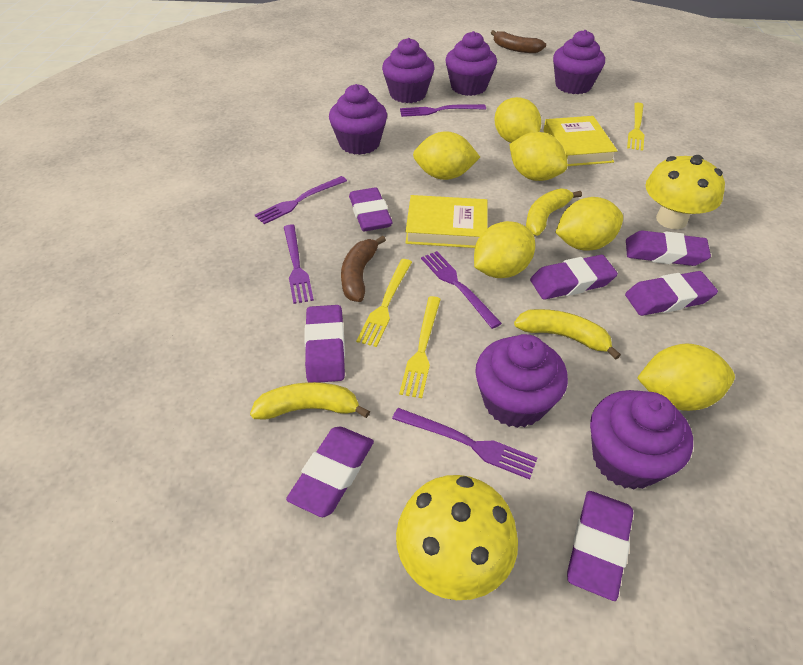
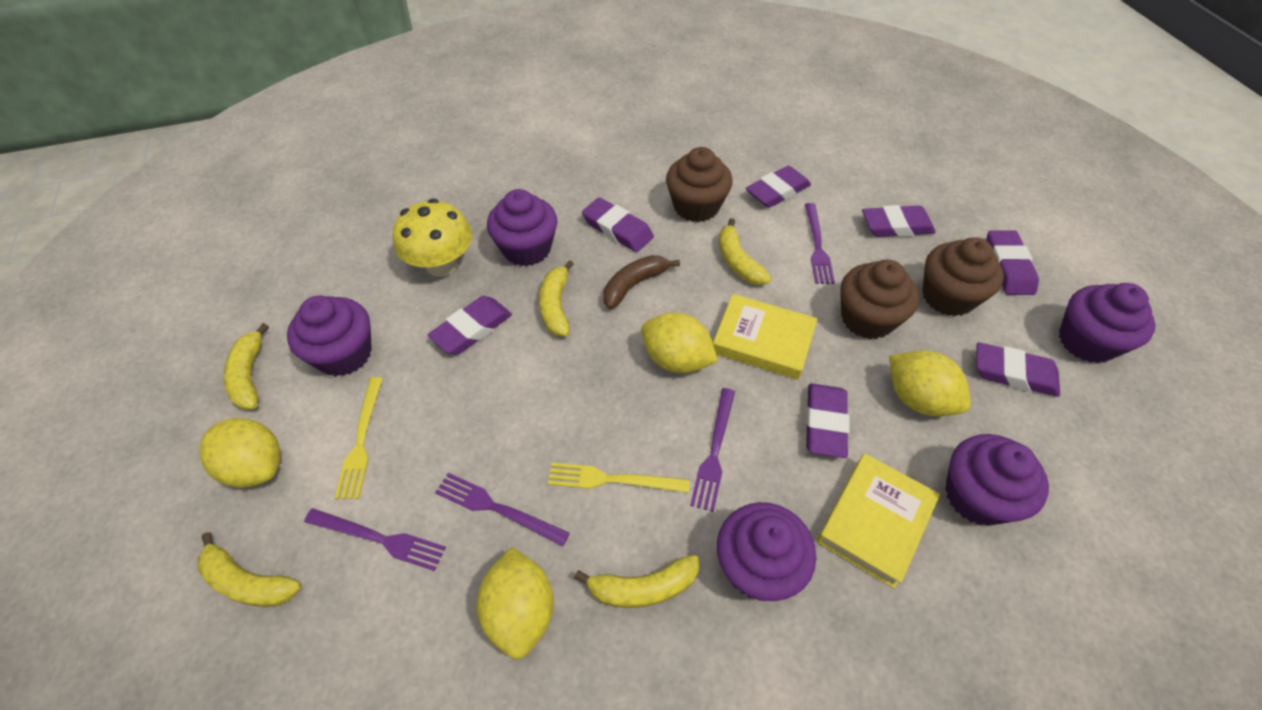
brown banana: [341,236,386,302] [491,30,546,53] = 2 -> [604,255,680,309] = 1
brown cupcake: none = 0 -> [666,147,733,222] [840,260,919,339] [922,237,1004,317] = 3
purple cupcake: [329,84,387,155] [382,38,434,103] [445,31,497,96] [475,334,568,428] [553,30,605,94] [590,390,693,490] = 6 -> [287,296,372,377] [487,189,557,267] [717,502,816,601] [945,434,1049,526] [1059,283,1156,364] = 5
purple fork: [255,176,347,224] [284,224,314,304] [392,408,537,480] [400,104,486,117] [421,251,502,329] = 5 -> [304,508,446,571] [435,473,570,546] [690,388,735,512] [805,203,835,284] = 4
yellow banana: [250,382,370,420] [514,309,621,360] [526,188,582,236] = 3 -> [197,532,301,607] [224,323,269,410] [539,260,574,336] [574,555,699,608] [719,218,771,285] = 5
yellow fork: [356,259,412,347] [399,296,441,398] [627,103,644,151] = 3 -> [334,377,383,499] [548,463,690,493] = 2
yellow lemon: [413,131,480,180] [474,221,535,278] [495,97,541,143] [509,132,568,181] [555,197,623,251] [637,343,735,411] = 6 -> [199,418,281,488] [476,547,554,659] [641,312,718,373] [889,350,971,416] = 4
yellow mushroom: [396,475,518,600] [645,155,725,229] = 2 -> [393,199,472,277] = 1

